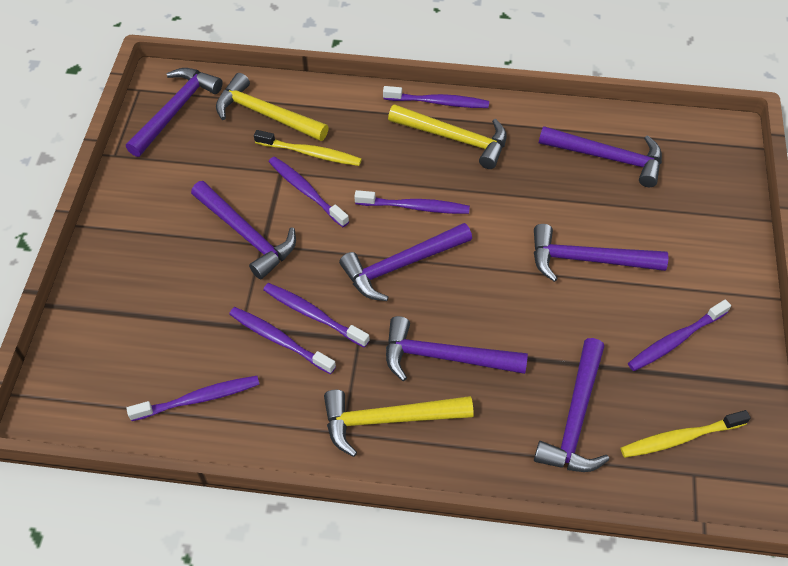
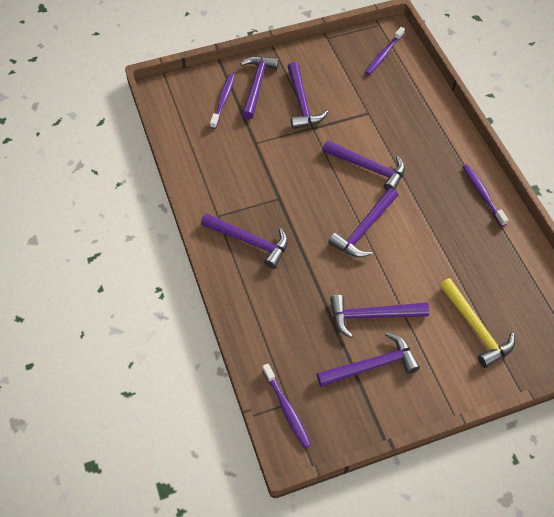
purple toothbrush: [127,376,260,421] [229,307,336,374] [263,283,370,348] [269,156,349,227] [354,190,470,214] [383,86,489,108] [628,299,731,371] = 7 -> [210,73,235,129] [262,364,311,448] [365,27,405,75] [462,164,509,226] = 4
yellow hammer: [216,73,329,141] [324,390,474,457] [388,104,507,169] = 3 -> [440,278,515,368] = 1
yellow toothbrush: [254,130,362,166] [621,410,751,458] = 2 -> none = 0

